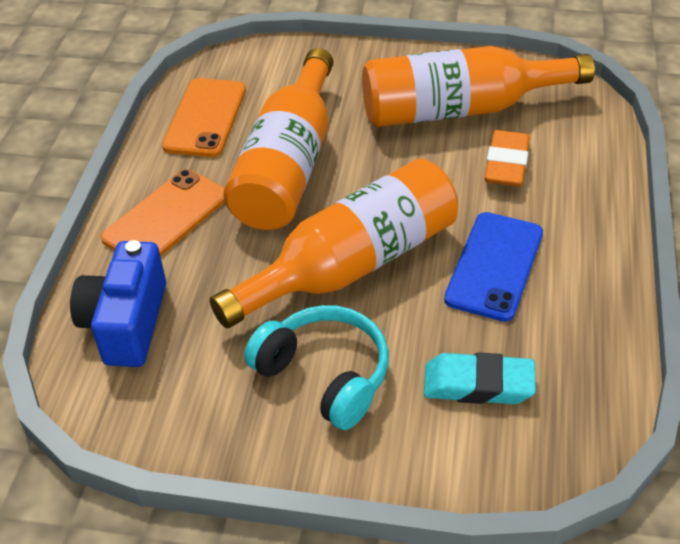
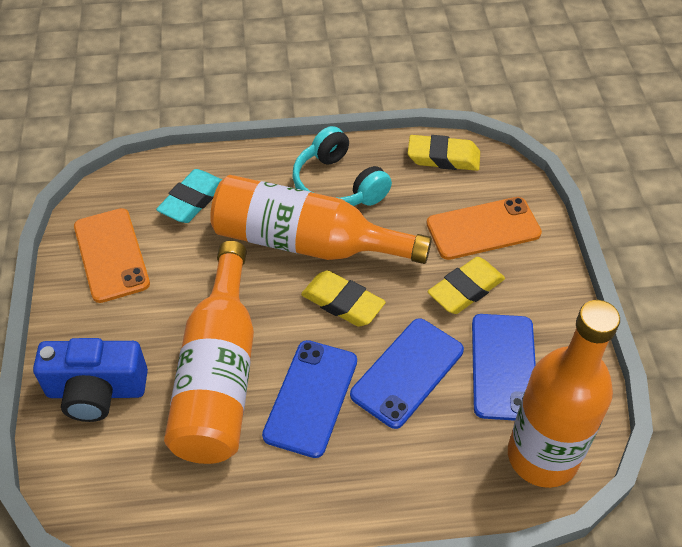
blue phone: [444,212,543,322] = 1 -> [262,340,357,458] [350,318,464,429] [472,314,536,421] = 3
orange eraser: [484,130,530,187] = 1 -> none = 0
yellow eraser: none = 0 -> [301,270,386,327] [408,135,480,171] [428,257,505,314] = 3

